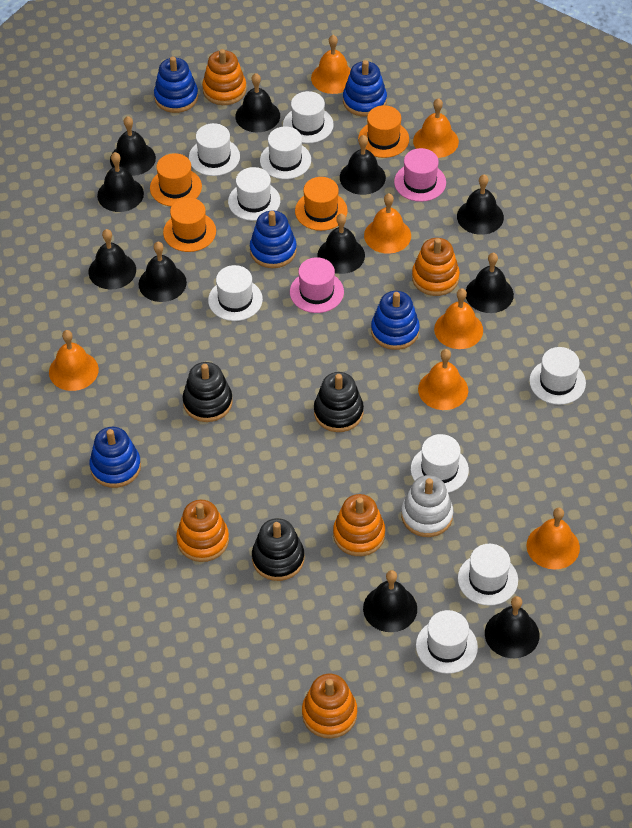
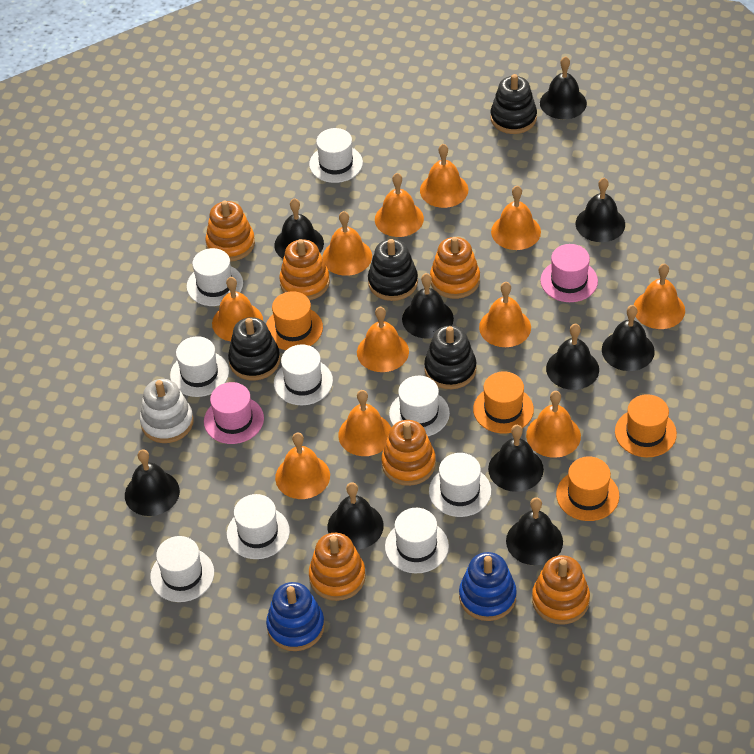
black bell: [89,229,136,289] [97,152,144,212] [110,116,156,176] [139,242,187,302] [235,73,280,132] [317,213,365,274] [340,135,386,195] [363,570,417,632] [457,175,504,235] [466,253,514,313] [485,596,539,658] = 11 -> [125,449,180,516] [274,198,324,259] [328,482,384,550] [402,273,454,339] [488,425,544,492] [506,498,563,565] [540,56,587,119] [546,324,599,390] [576,178,625,242] [602,305,655,371] = 10
black stacking toy: [182,362,233,422] [252,518,304,581] [314,372,364,432] = 3 -> [228,317,280,381] [368,239,418,301] [424,326,477,389] [490,74,537,134] = 4
blue stacking toy: [89,427,141,488] [154,56,198,113] [250,210,297,268] [343,60,387,117] [371,291,420,350] = 5 -> [266,582,325,651] [459,552,517,621] = 2
orange bell: [49,330,99,391] [311,35,351,94] [364,193,411,254] [413,98,459,158] [418,349,468,410] [434,288,483,349] [527,508,580,569] = 7 -> [212,277,263,341] [275,432,330,499] [322,211,372,276] [338,390,391,456] [357,307,409,372] [375,173,424,237] [420,144,468,208] [479,282,531,347] [491,186,541,250] [526,391,581,458] [634,263,685,329] = 11
orange stacking toy: [176,500,229,562] [202,49,246,105] [302,674,357,739] [333,494,385,556] [412,238,460,296] = 5 -> [205,200,255,262] [279,239,330,300] [309,533,366,601] [381,420,436,486] [430,237,480,299] [532,555,590,624] = 6

